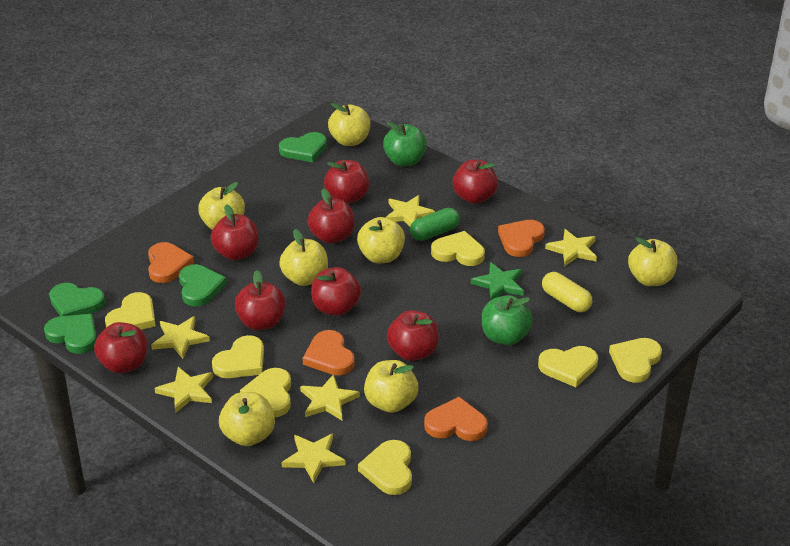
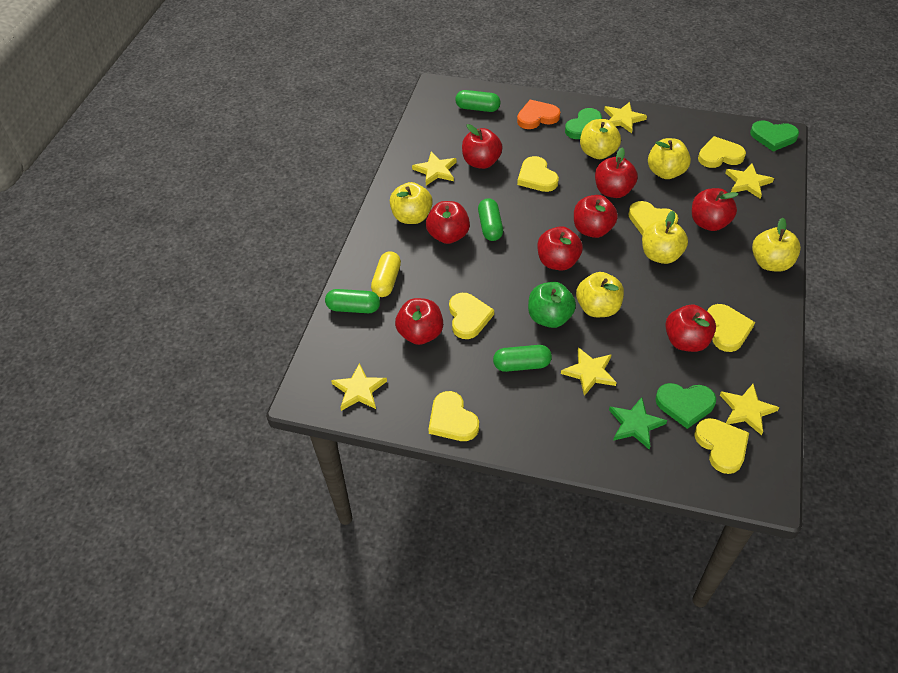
green apple: [383,122,427,166] [482,295,533,345] = 2 -> [528,282,576,328] = 1
green capsule: [410,208,460,241] = 1 -> [325,289,380,313] [455,90,501,112] [478,198,503,241] [493,345,552,372] = 4
green heart: [44,314,97,354] [49,283,105,316] [179,264,227,306] [279,132,327,162] = 4 -> [565,108,602,139] [655,383,716,429] [750,121,799,151] = 3
orange heart: [148,242,194,283] [303,330,355,376] [424,397,488,441] [498,220,545,257] = 4 -> [517,100,560,129] = 1
yellow apple: [198,182,245,230] [219,392,275,446] [279,229,328,286] [328,103,371,146] [357,217,405,263] [364,360,419,413] [628,237,677,286] = 7 -> [390,182,433,224] [576,272,624,317] [580,119,621,159] [642,211,688,264] [648,138,691,179] [752,218,801,272] = 6

